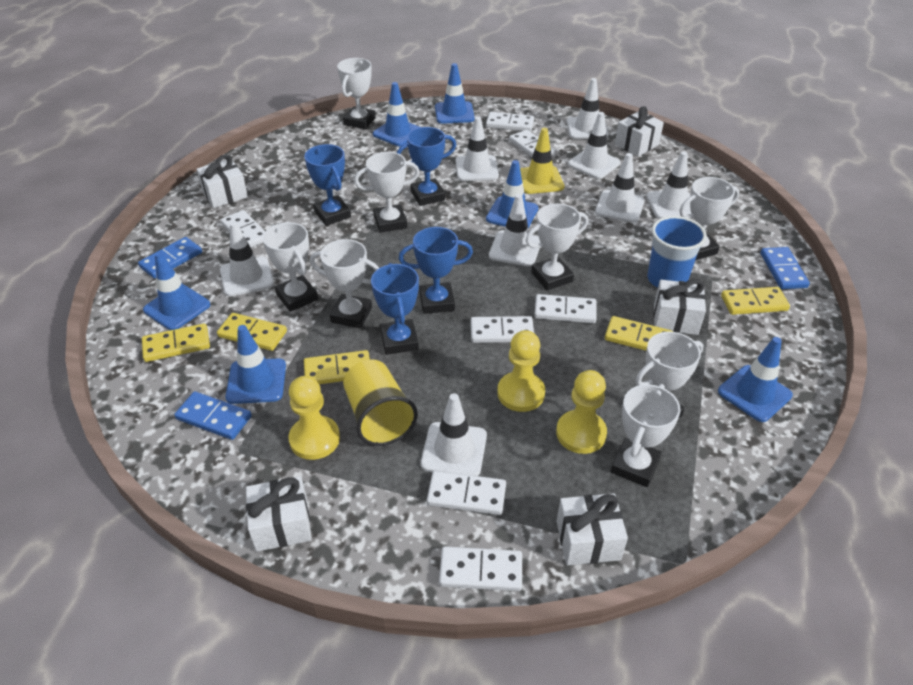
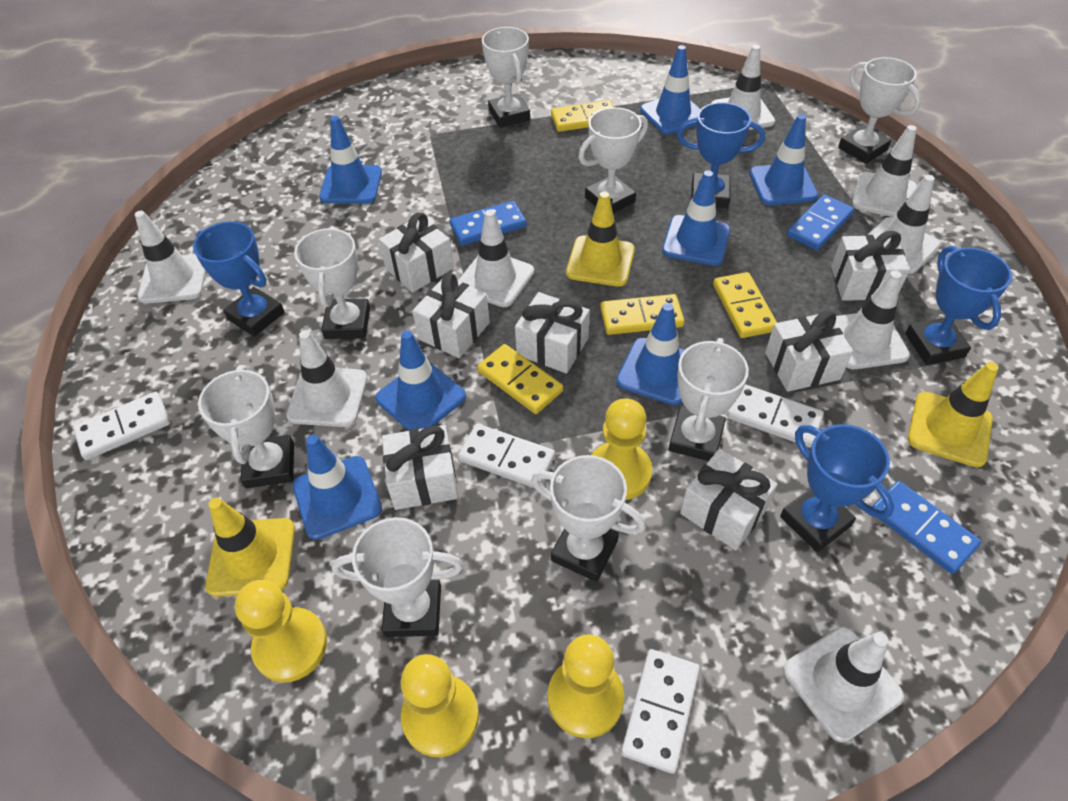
blue cup: [647,216,707,288] = 1 -> none = 0
blue traffic cone: [143,252,210,330] [225,325,286,404] [373,82,421,146] [435,63,475,124] [486,160,538,228] [718,337,793,422] = 6 -> [292,435,382,540] [319,116,382,204] [375,331,466,431] [616,303,685,405] [640,45,700,134] [662,170,730,266] [749,114,818,205] = 7
white domino: [221,210,265,248] [427,471,506,515] [439,546,522,591] [471,316,534,343] [486,112,534,132] [509,130,556,157] [534,294,597,323] = 7 -> [73,392,170,460] [458,424,555,488] [621,649,700,774] [727,384,824,447] = 4
white gift: [196,155,248,208] [246,476,312,552] [557,493,628,565] [615,106,664,157] [654,279,706,335] = 5 -> [379,213,454,293] [382,425,458,510] [412,273,490,358] [515,292,590,374] [680,448,778,550] [765,311,853,392] [831,231,910,301] = 7
yellow cup: [343,359,418,446] = 1 -> none = 0
yellow domino: [142,324,210,362] [217,313,287,351] [304,350,370,384] [605,316,673,351] [721,287,790,315] = 5 -> [477,344,563,414] [551,100,613,132] [600,294,684,335] [713,272,777,338] = 4
yellow pawn: [289,376,340,460] [497,330,545,412] [556,370,607,454] = 3 -> [235,580,327,683] [400,654,479,757] [548,634,624,738] [592,398,652,500] = 4
yellow traffic cone: [520,128,565,194] = 1 -> [205,498,295,597] [566,191,635,287] [908,362,999,467] = 3

